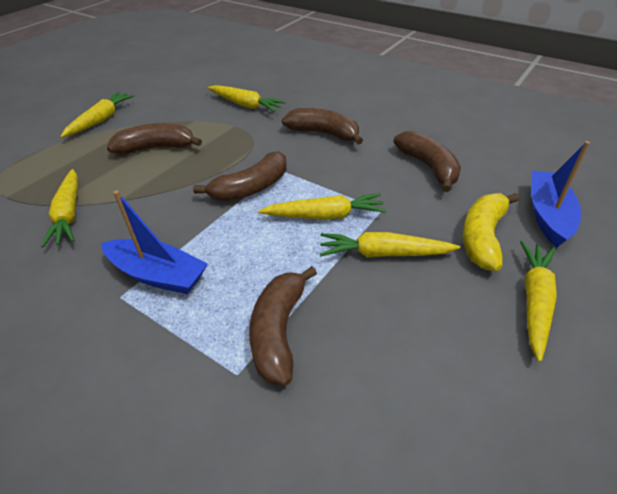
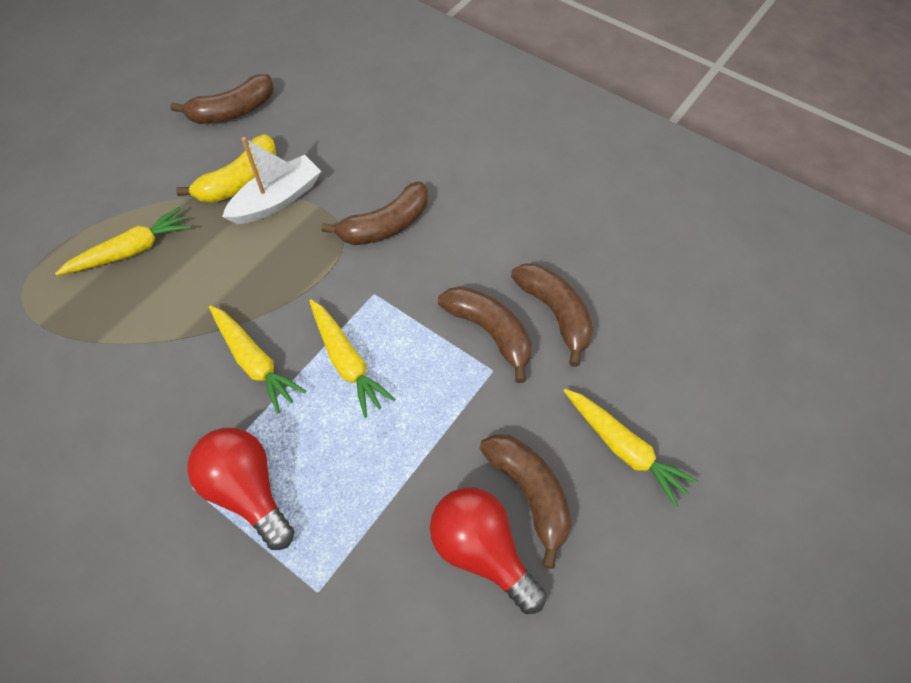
blue boat: [101,190,208,294] [531,141,590,247] = 2 -> none = 0
red light bulb: none = 0 -> [187,428,294,550] [430,487,546,614] = 2
white boat: none = 0 -> [222,137,321,224] = 1
yellow carrot: [41,169,78,248] [60,92,135,138] [208,85,286,112] [258,193,386,220] [320,232,460,257] [520,241,557,362] = 6 -> [55,207,191,276] [209,305,306,413] [309,299,395,418] [564,389,699,507] = 4

